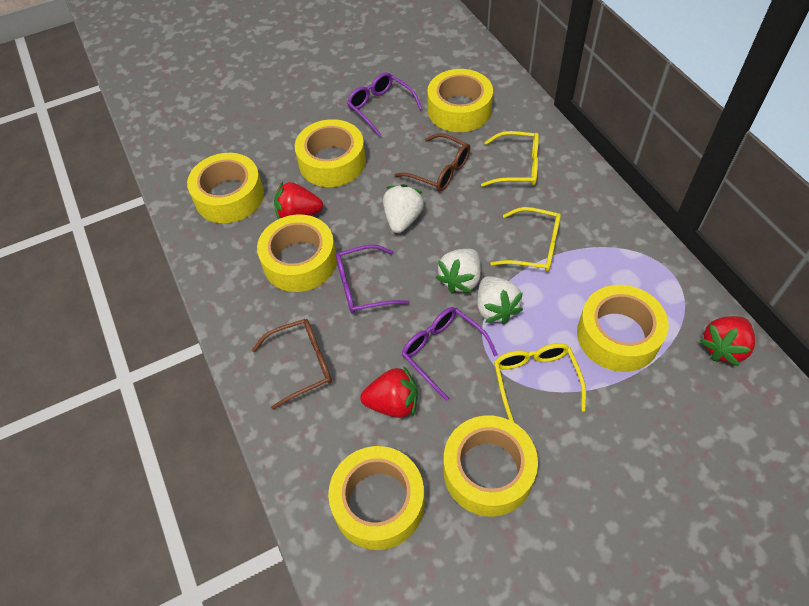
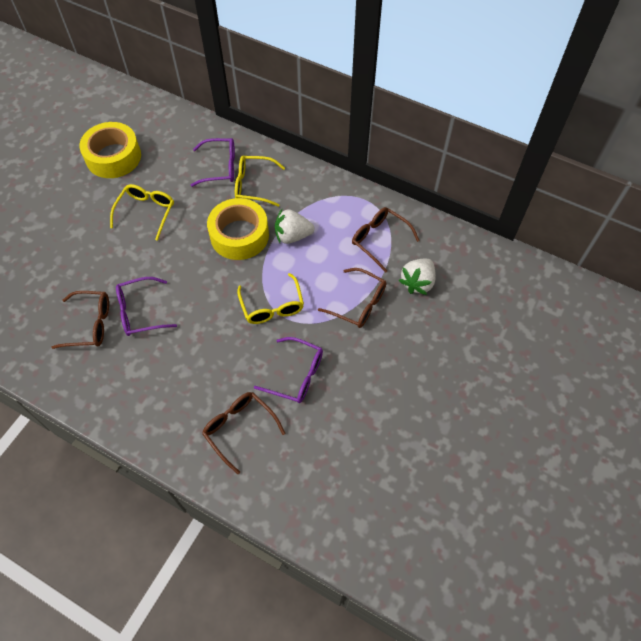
brown glasses: [252,319,332,410] [395,133,470,192] = 2 -> [51,291,109,349] [202,392,285,474] [318,268,386,328] [352,207,420,273] = 4
red strawberry: [274,181,323,219] [360,366,418,418] [700,316,755,366] = 3 -> none = 0
white strawberry: [383,184,424,233] [436,249,481,294] [477,276,523,324] = 3 -> [275,209,315,244] [399,259,436,295] = 2
yellow tape: [187,153,264,223] [257,215,337,292] [295,119,366,187] [328,446,424,550] [427,69,493,132] [443,415,538,517] [577,285,669,372] = 7 -> [79,122,141,178] [207,198,269,260] = 2

